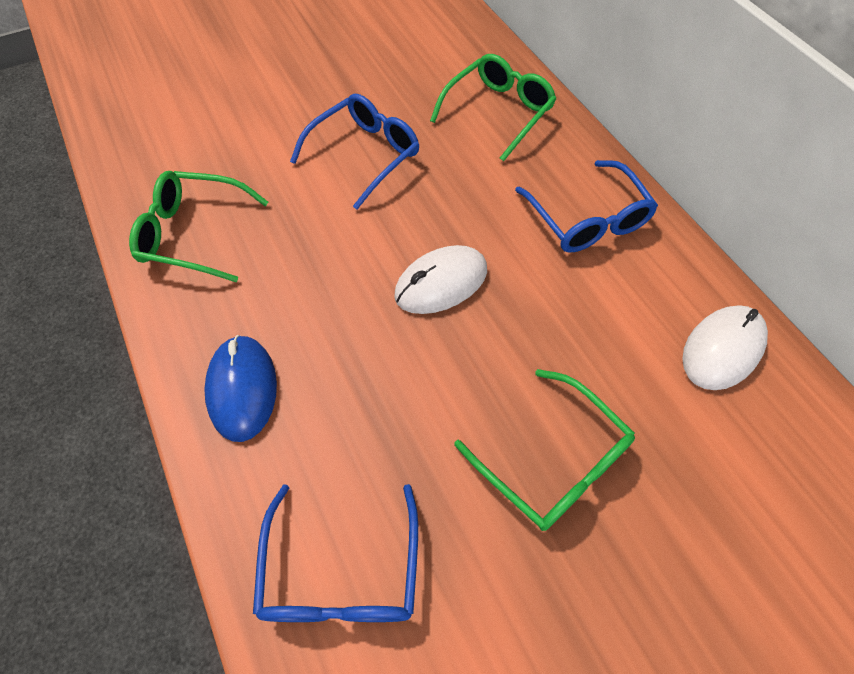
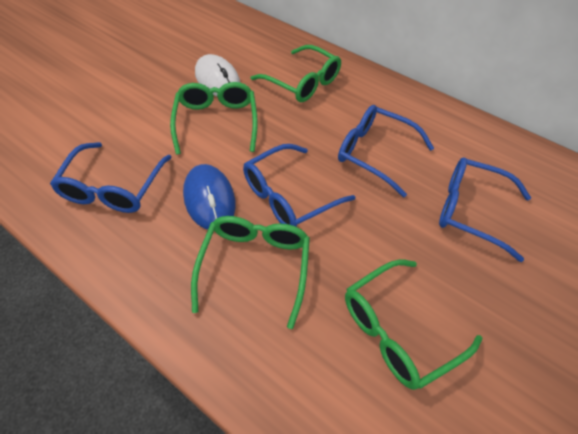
blue glasses: [253,484,418,622] [290,94,419,209] [515,160,658,252] = 3 -> [50,142,172,213] [243,144,355,227] [338,105,434,197] [439,157,531,262] = 4
green glasses: [129,171,268,283] [430,54,556,162] [454,369,635,531] = 3 -> [170,82,258,155] [191,216,310,329] [251,45,341,102] [345,259,482,390] = 4
white mouse: [394,245,487,314] [682,305,768,390] = 2 -> [195,54,240,96] = 1

